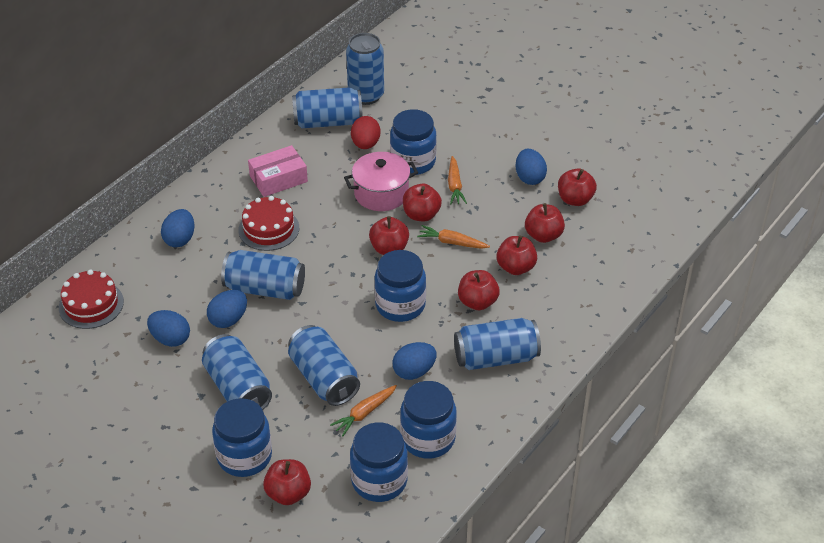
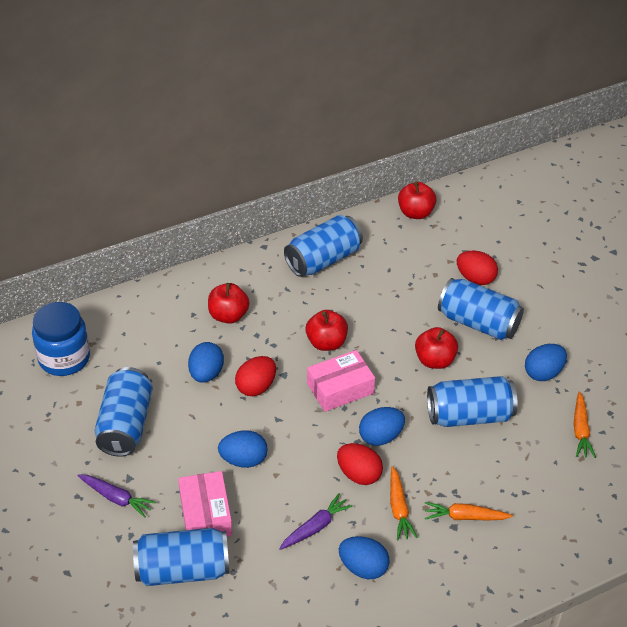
blue can: [202,334,272,410] [221,250,305,300] [288,325,360,406] [292,87,363,128] [346,33,384,105] [454,318,541,370] = 6 -> [95,367,153,457] [133,528,230,586] [284,215,363,277] [427,376,518,427] [438,278,524,340] = 5
blue jar: [212,398,272,477] [350,422,408,502] [374,250,426,322] [390,109,437,175] [400,381,457,459] = 5 -> [32,302,90,376] = 1
pink box: [248,145,308,197] = 1 -> [178,471,232,537] [307,350,375,412] = 2
pink pot: [344,152,418,211] = 1 -> none = 0
purple carrot: none = 0 -> [78,474,156,518] [279,493,353,550] = 2
red apple: [263,459,311,505] [369,216,409,255] [403,184,442,222] [458,270,500,310] [496,235,537,275] [525,203,565,243] [558,168,597,206] = 7 -> [208,283,249,324] [306,310,348,351] [398,182,437,219] [415,327,458,369] = 4
red cake: [59,270,124,329] [238,196,299,251] = 2 -> none = 0
red egg: [351,116,381,149] = 1 -> [235,356,276,396] [337,443,383,485] [457,251,498,285] = 3

